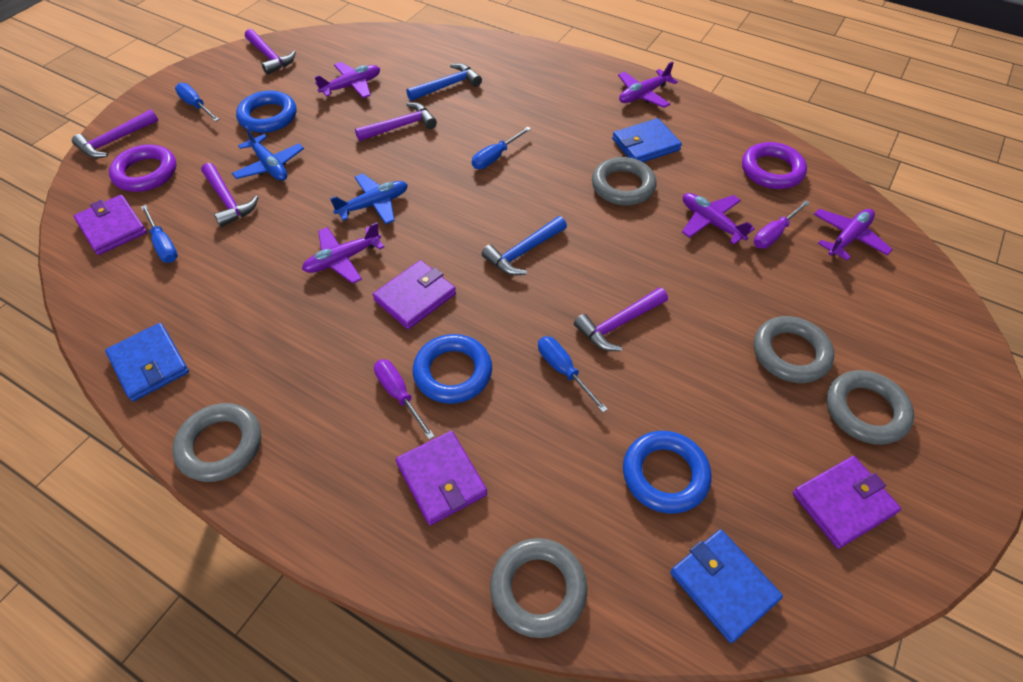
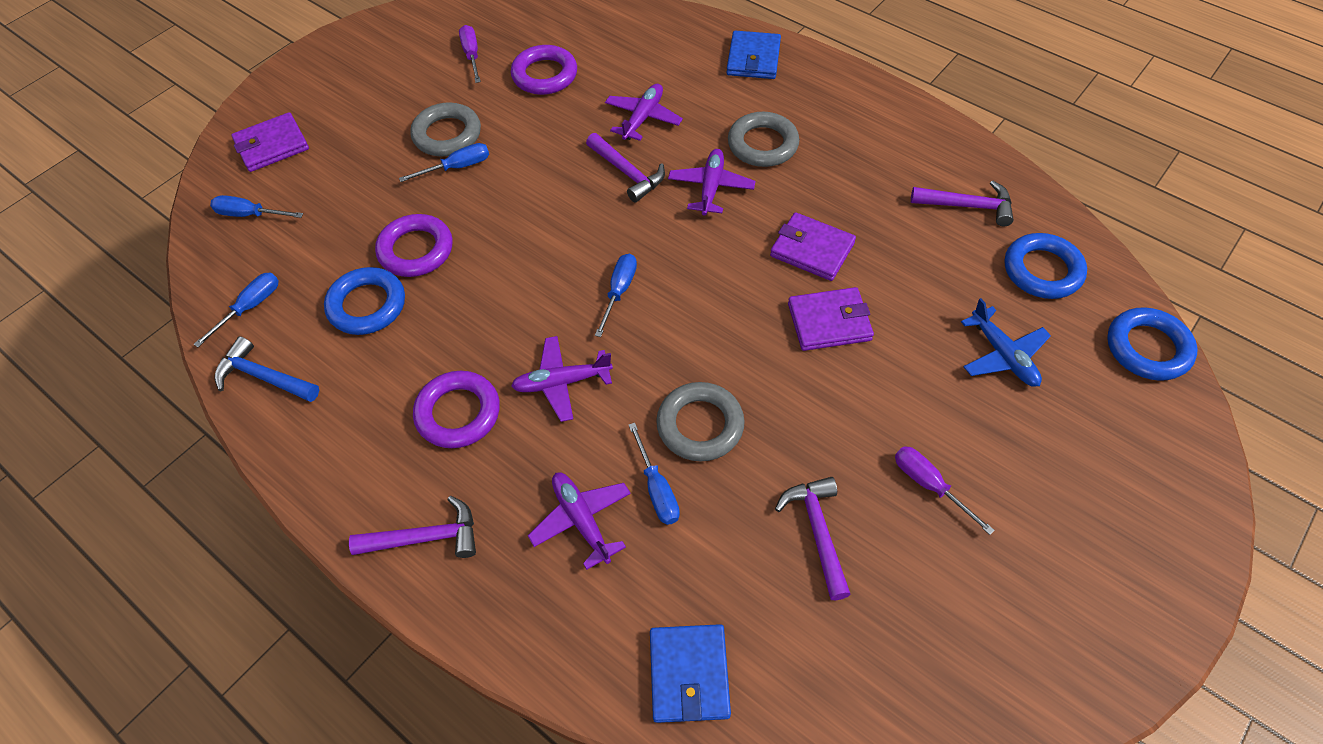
blue hammer: [406,63,482,101] [482,216,567,276] = 2 -> [215,336,319,402] = 1
blue plane: [232,126,304,181] [330,174,408,224] = 2 -> [961,298,1051,387] = 1
blue screwdriver: [141,205,178,263] [175,83,220,122] [472,127,531,169] [538,336,608,413] = 4 -> [193,272,279,347] [210,195,303,218] [399,143,489,182] [595,254,637,337] [629,423,680,525] = 5
blue wallet: [105,323,189,401] [612,118,682,162] [670,529,783,643] = 3 -> [650,624,731,723] [727,31,781,79] = 2
grey ring: [172,403,261,482] [490,538,587,638] [592,157,657,206] [754,316,834,383] [827,370,914,445] = 5 -> [410,102,481,156] [656,382,745,461] [728,112,799,167] = 3
purple hammer: [72,109,159,158] [201,163,259,227] [245,29,296,75] [355,102,437,141] [574,287,668,351] = 5 -> [349,496,476,558] [586,133,665,202] [775,477,851,600] [911,180,1014,226] = 4
purple plane: [302,222,384,284] [315,62,380,98] [618,61,678,108] [682,193,755,244] [814,209,893,261] = 5 -> [511,336,613,422] [528,472,631,570] [605,84,683,141] [668,149,755,215] = 4
purple ring: [109,145,176,192] [742,142,807,189] = 2 -> [375,214,453,277] [413,371,500,448] [511,45,577,95] = 3
purple wallet: [74,195,147,255] [373,260,456,329] [396,431,487,525] [793,456,901,549] = 4 -> [231,112,309,172] [770,212,856,281] [788,287,874,351] = 3

